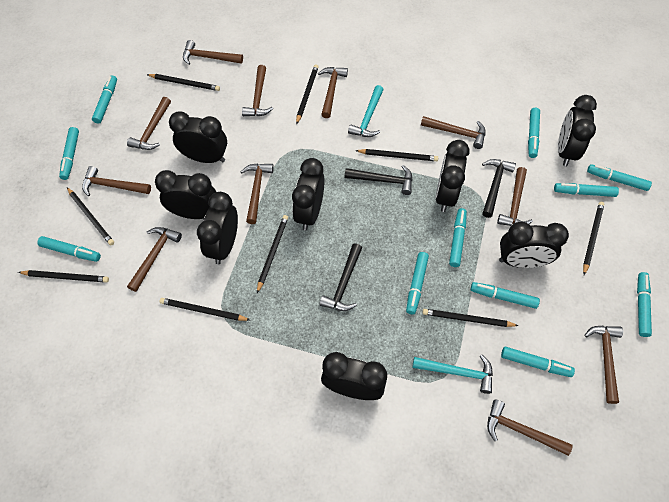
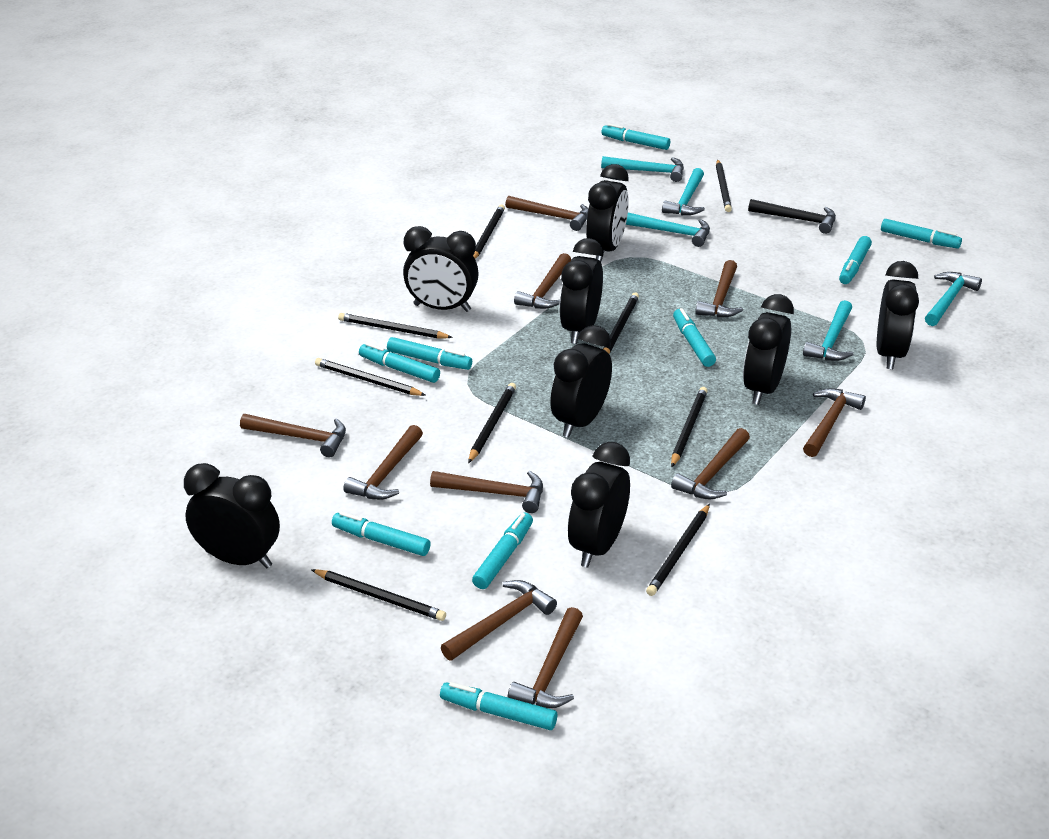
black hammer: [319,243,362,311] [345,165,412,195] [482,159,516,218] = 3 -> [748,199,836,234] = 1
brown hammer: [82,166,151,196] [127,97,171,150] [127,227,182,292] [183,40,243,65] [241,164,274,224] [242,65,273,116] [318,67,348,118] [421,116,486,149] [487,399,572,456] [497,167,533,226] [585,326,623,404] = 11 -> [240,414,346,457] [343,425,423,500] [430,471,543,513] [441,580,557,661] [505,196,588,231] [508,607,583,708] [514,253,571,309] [671,428,750,499] [695,260,743,317] [803,388,866,457] = 10
turquoise hammer: [348,85,384,137] [412,354,493,394] = 2 -> [601,156,684,182] [626,213,710,247] [662,168,705,215] [803,300,853,361] [925,272,982,326] = 5
turquoise marker: [37,236,101,262] [59,127,79,180] [92,75,117,124] [406,252,429,314] [449,208,467,267] [470,282,540,309] [501,347,575,377] [528,108,540,158] [554,183,619,197] [587,164,652,191] [637,272,652,337] = 11 -> [332,511,431,556] [359,343,440,383] [387,337,472,370] [440,682,557,730] [472,512,533,589] [602,123,670,150] [673,308,716,367] [839,236,872,284] [881,219,962,249] = 9

